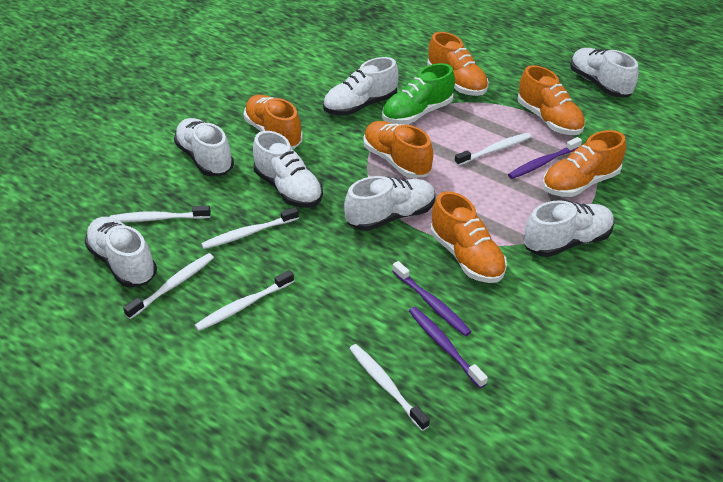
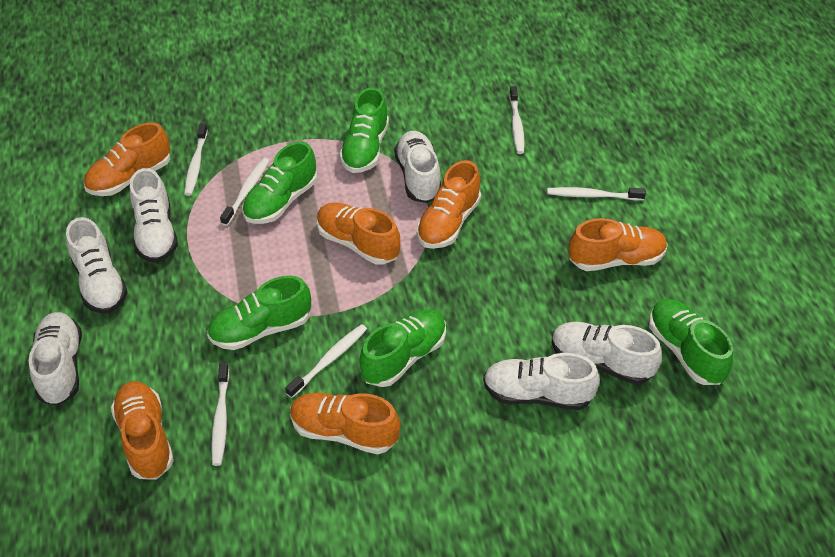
green shoe: [382,63,455,124] = 1 -> [207,276,311,350] [242,142,317,224] [339,87,389,173] [359,309,446,387] [649,299,733,385] = 5
purple toothbrush: [392,261,472,336] [409,307,488,388] [508,137,582,179] = 3 -> none = 0
white shoe: [85,217,157,288] [174,118,234,177] [253,131,323,208] [323,57,399,116] [344,176,436,231] [524,200,614,257] [570,48,639,97] = 7 -> [29,312,82,406] [66,217,128,314] [130,168,178,263] [394,131,441,203] [483,353,600,410] [552,322,662,385] = 6

